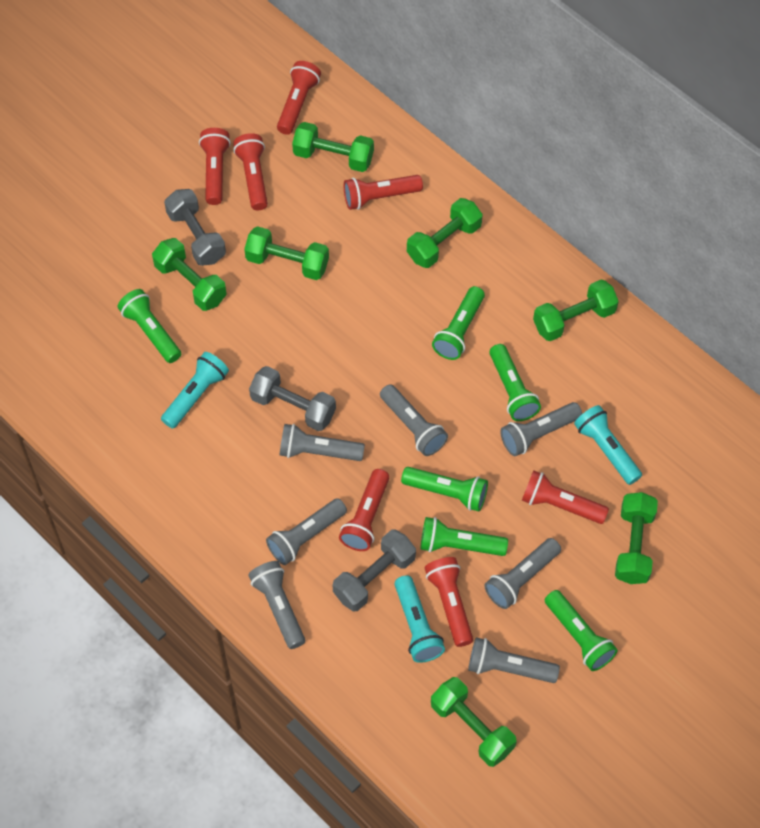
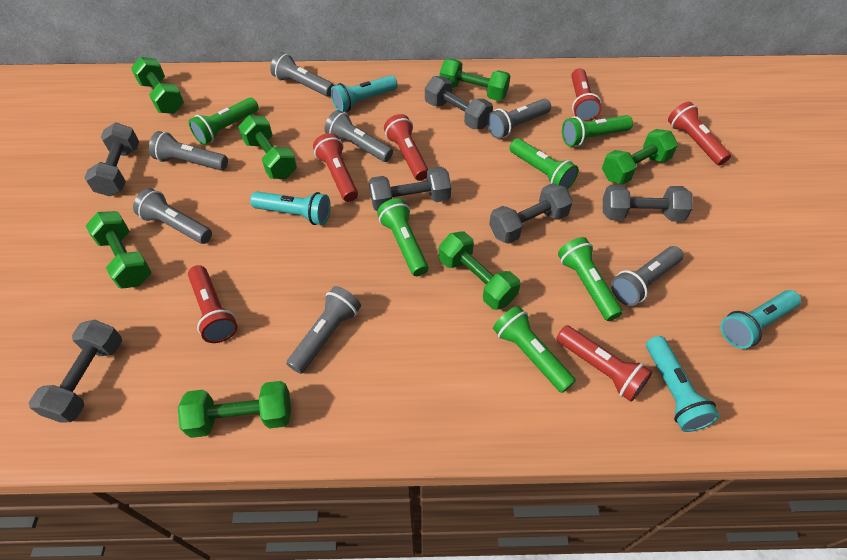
grey dumbbell: [164,189,226,266] [249,366,336,431] [333,529,416,611] = 3 -> [29,320,122,422] [84,123,139,196] [369,167,451,211] [425,76,493,129] [489,183,573,244] [603,185,693,222] = 6
red flashlight: [199,128,231,205] [233,133,268,210] [277,61,321,135] [339,469,389,551] [344,175,423,210] [425,557,473,647] [522,470,609,524] = 7 -> [188,265,238,343] [313,133,358,202] [384,114,428,181] [556,325,653,402] [571,68,602,122] [668,102,731,166] = 6
turquoise flashlight: [161,352,229,429] [394,575,445,663] [574,405,642,485] = 3 -> [250,191,331,225] [331,75,398,112] [646,336,720,432] [721,290,801,349] = 4

